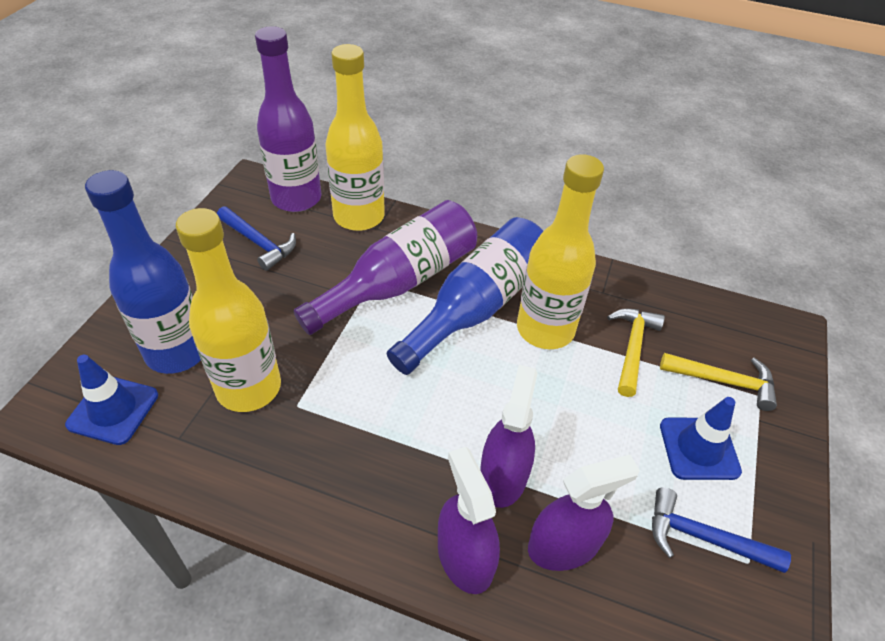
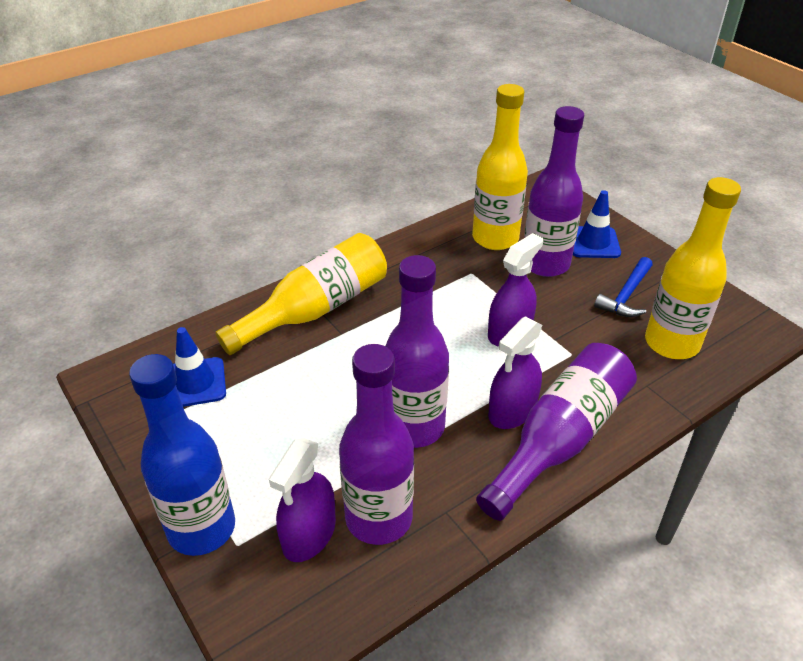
blue bottle: [85,170,201,374] [387,217,543,375] = 2 -> [129,354,235,556] = 1
blue hammer: [217,206,296,271] [652,487,791,573] = 2 -> [594,257,653,317] = 1
purple bottle: [255,26,322,212] [293,200,477,335] = 2 -> [339,344,414,545] [385,255,449,448] [476,343,637,521] [524,106,584,277] = 4
yellow hammer: [607,309,665,397] [660,353,777,411] = 2 -> none = 0

